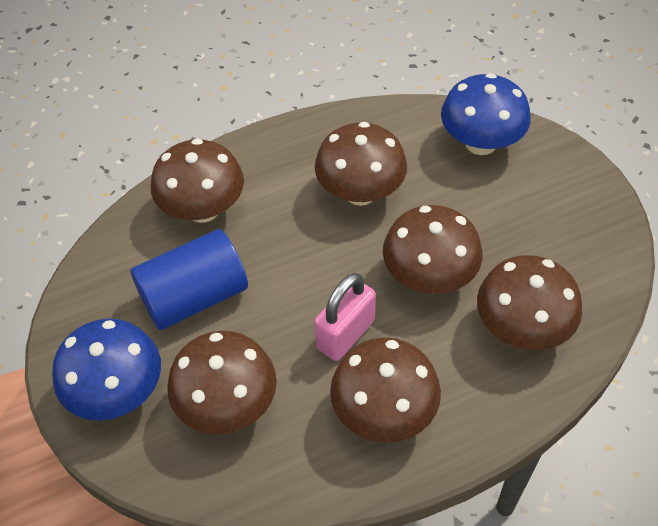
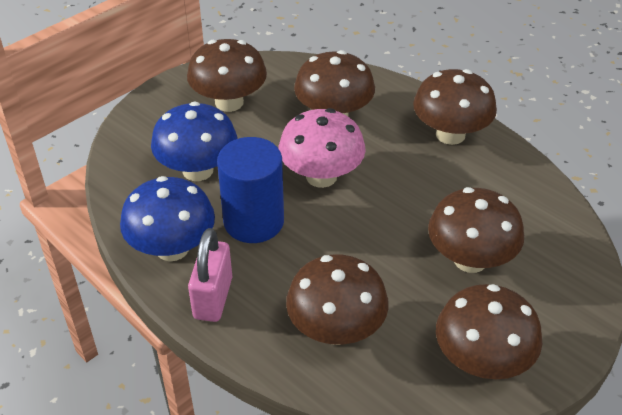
pink mushroom: none = 0 -> [279,108,366,188] = 1

